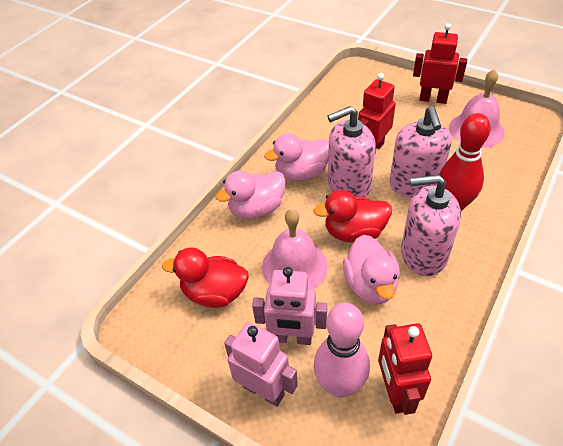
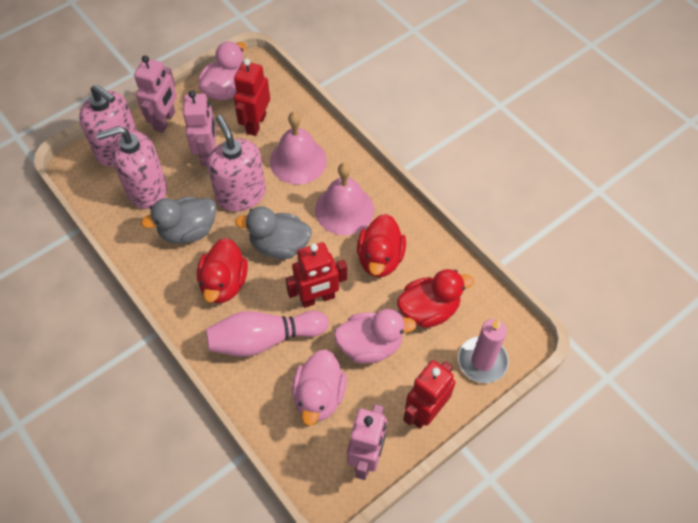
grey duck: none = 0 -> [141,196,216,244] [235,206,312,259] = 2
pink candle: none = 0 -> [458,319,509,383] = 1
pink robot: [224,322,298,407] [252,267,327,345] = 2 -> [134,55,177,133] [183,90,216,167] [347,404,387,480] = 3
red bowling pin: [439,113,491,211] = 1 -> none = 0
red duck: [162,247,249,308] [313,190,392,243] = 2 -> [197,238,248,303] [357,214,406,277] [397,269,474,328] = 3

